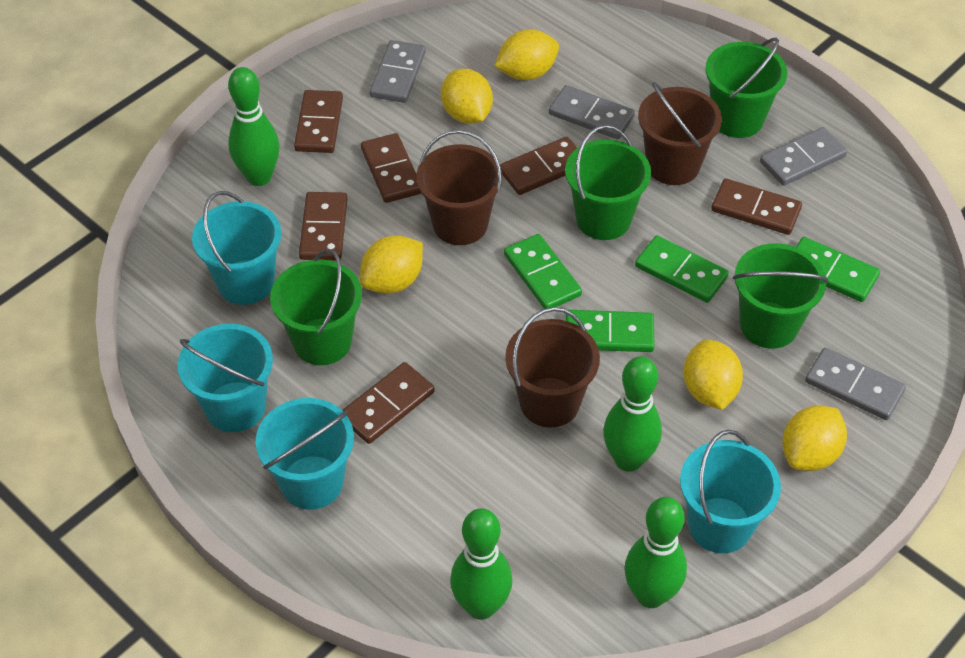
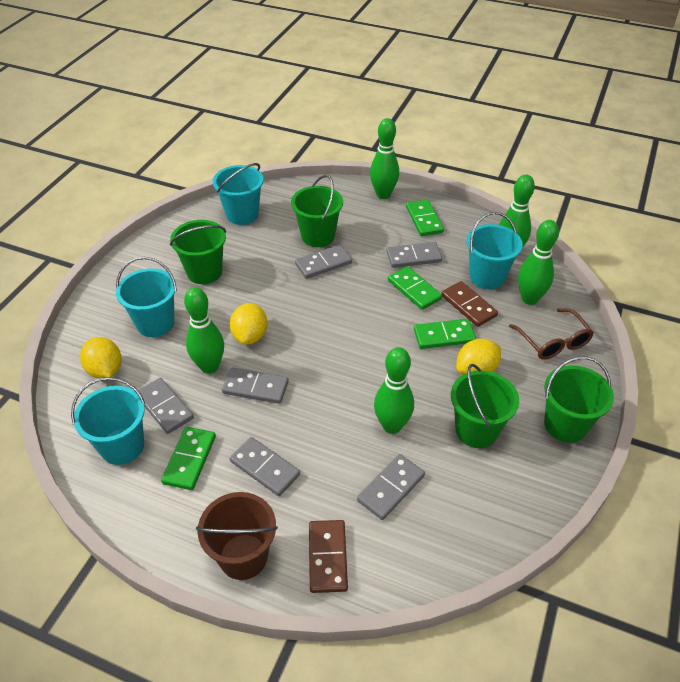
brown bucket: [417,130,503,245] [505,307,600,428] [638,82,722,185] = 3 -> [196,492,278,580] = 1
brown domino: [294,90,343,153] [299,192,348,260] [342,362,435,444] [361,133,421,203] [500,137,577,195] [711,178,802,235] = 6 -> [309,520,348,593] [441,281,498,327] = 2
brown glasses: none = 0 -> [509,308,594,360] = 1
green bowling pin: [228,67,280,186] [450,508,513,620] [603,356,662,472] [624,497,687,608] = 4 -> [184,287,224,374] [370,118,399,199] [374,347,414,434] [499,175,535,248] [518,220,559,305] = 5
grey domino: [370,40,426,103] [549,85,635,140] [760,127,847,186] [805,348,906,420] = 4 -> [138,378,194,434] [222,367,289,404] [230,437,300,496] [295,245,352,279] [357,454,425,520] [386,242,442,268] = 6
yellow lemon: [360,235,423,294] [441,69,493,124] [494,29,559,80] [683,339,743,410] [782,406,847,471] = 5 -> [80,337,122,379] [230,303,267,345] [456,339,501,375] = 3

